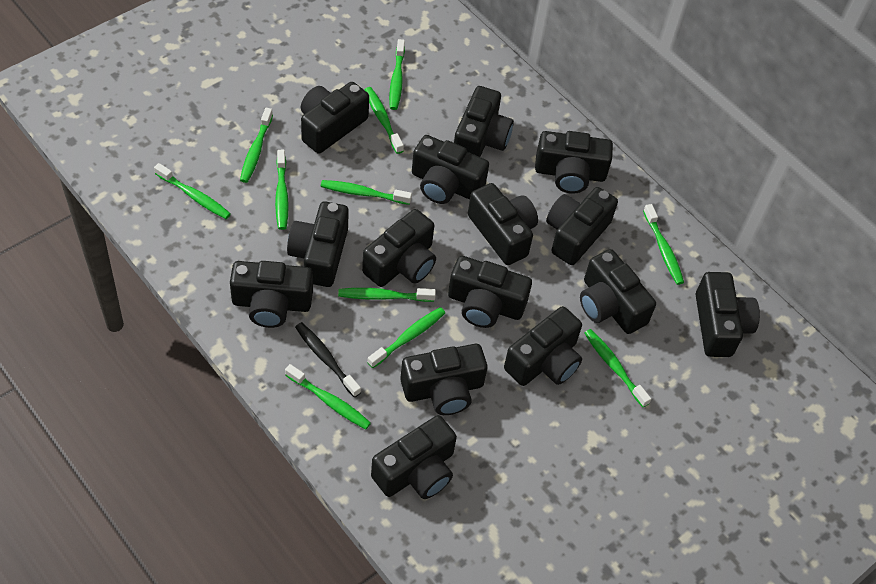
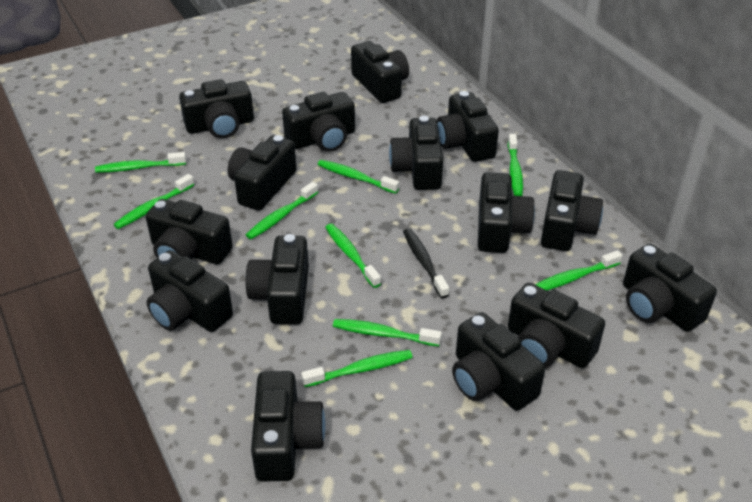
green toothbrush: [154,163,231,219] [240,108,273,183] [275,150,289,230] [285,364,371,430] [321,180,412,205] [338,288,436,302] [364,87,404,154] [367,307,445,368] [389,39,405,110] [584,329,651,407] [643,204,684,285] = 11 -> [95,152,186,173] [114,174,194,229] [246,182,318,239] [301,350,413,387] [318,160,399,194] [325,224,381,288] [333,319,442,346] [508,134,523,196] [535,250,623,291] = 9

